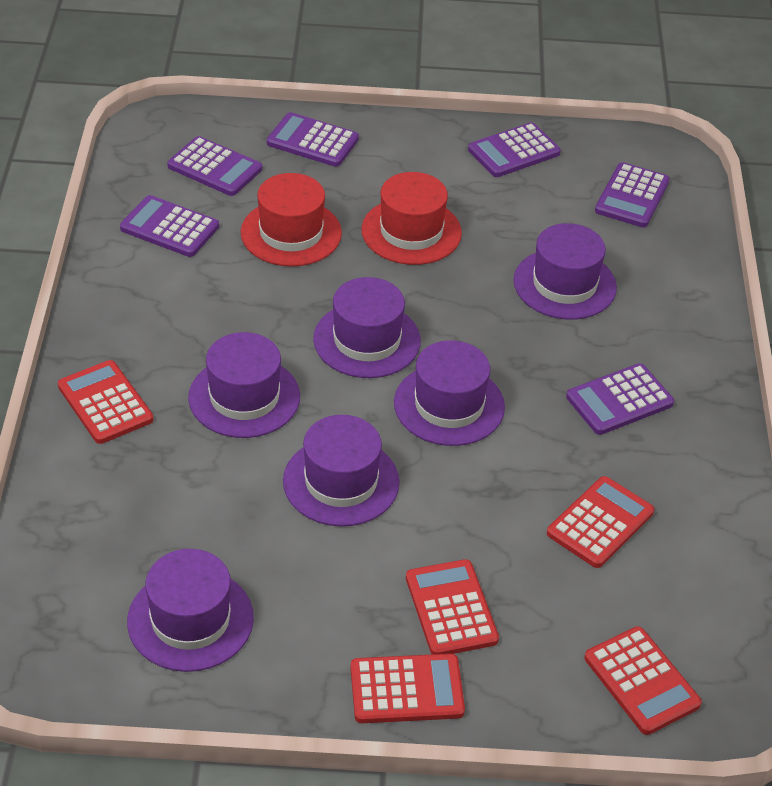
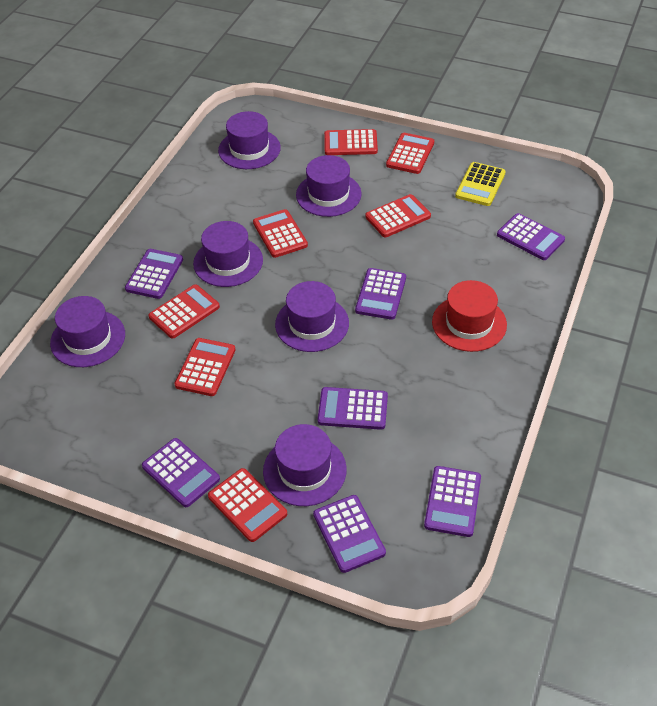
purple calculator: [120,195,219,257] [167,136,262,196] [267,112,359,167] [468,122,561,177] [566,363,674,435] [595,162,670,227] = 6 -> [125,249,183,299] [142,438,220,507] [313,495,386,573] [318,387,388,430] [355,268,406,320] [424,466,481,537] [497,213,565,260] = 7
red calculator: [58,360,153,444] [351,654,465,723] [406,559,499,654] [547,476,654,568] [584,626,702,735] = 5 -> [149,284,220,338] [174,338,236,396] [208,468,287,542] [253,209,308,258] [324,129,378,155] [365,194,431,237] [386,133,434,174] = 7
red hat: [241,173,342,267] [361,172,462,265] = 2 -> [432,280,507,352] = 1
yellow calculator: none = 0 -> [455,162,506,206] = 1

